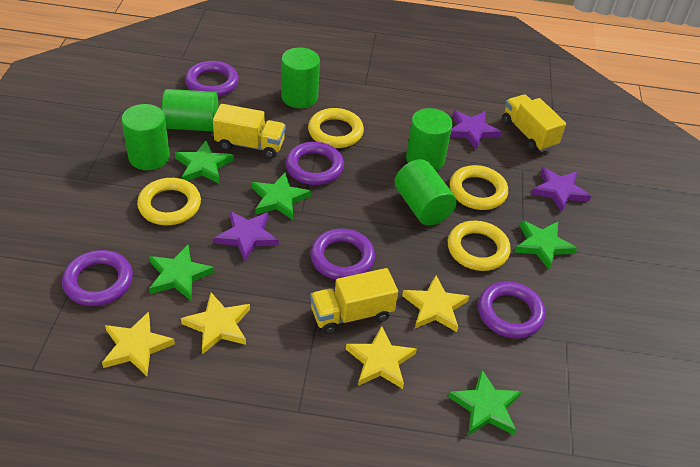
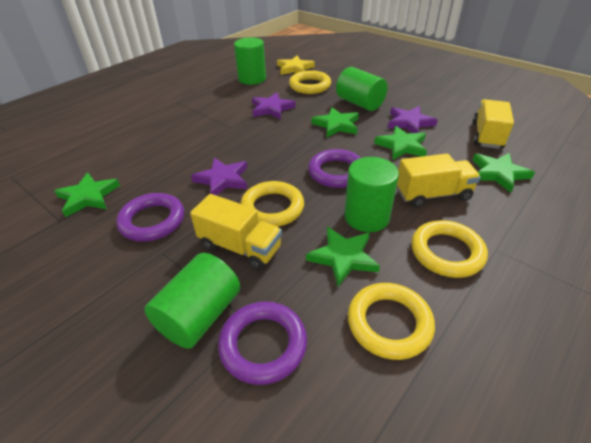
green cylinder: [121,104,170,170] [162,89,219,132] [281,47,320,108] [395,159,457,226] [406,108,453,171] = 5 -> [144,253,240,349] [234,37,266,85] [336,67,388,111] [345,157,399,232] = 4
purple ring: [62,250,133,306] [185,61,239,97] [286,142,344,185] [310,229,375,280] [478,281,546,339] = 5 -> [116,193,184,242] [218,301,307,385] [308,149,361,188] = 3
yellow star: [102,312,175,376] [181,293,250,354] [346,326,417,389] [402,275,469,332] = 4 -> [277,55,315,75] = 1

